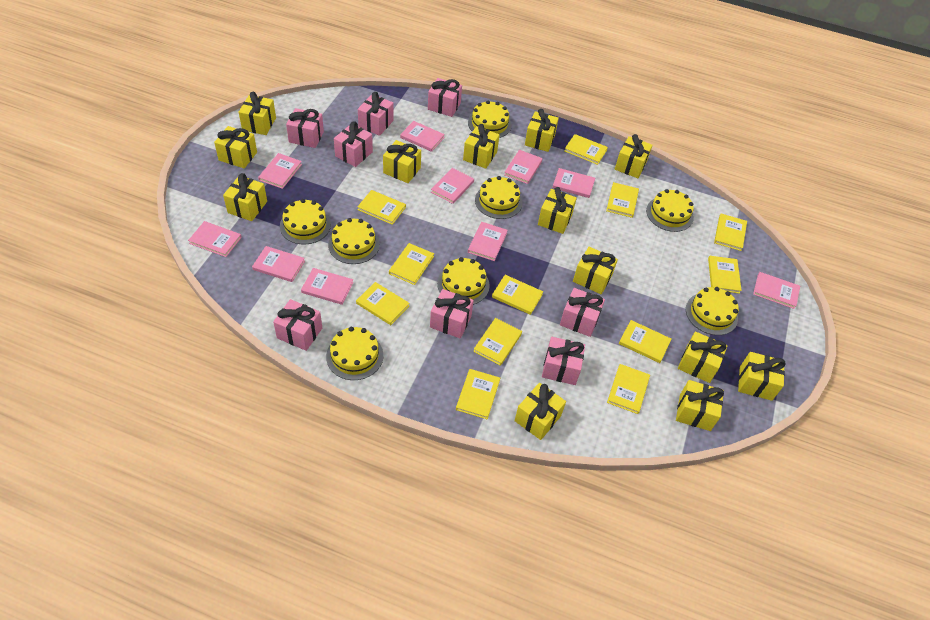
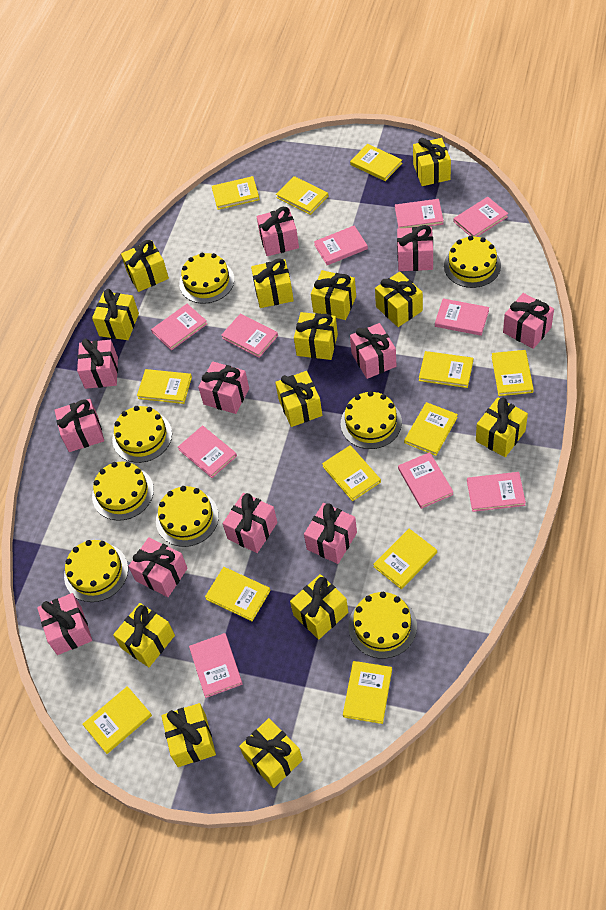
pink gift: [273,299,322,351] [286,108,324,148] [334,122,373,167] [358,92,394,136] [428,78,462,117] [430,289,474,339] [542,337,585,385] [560,288,605,337] = 8 -> [37,593,92,655] [54,399,104,452] [77,339,118,389] [128,537,188,597] [198,361,249,414] [222,493,277,553] [256,207,299,256] [304,503,357,564] [350,323,396,379] [397,225,433,271] [503,293,554,349] = 11

